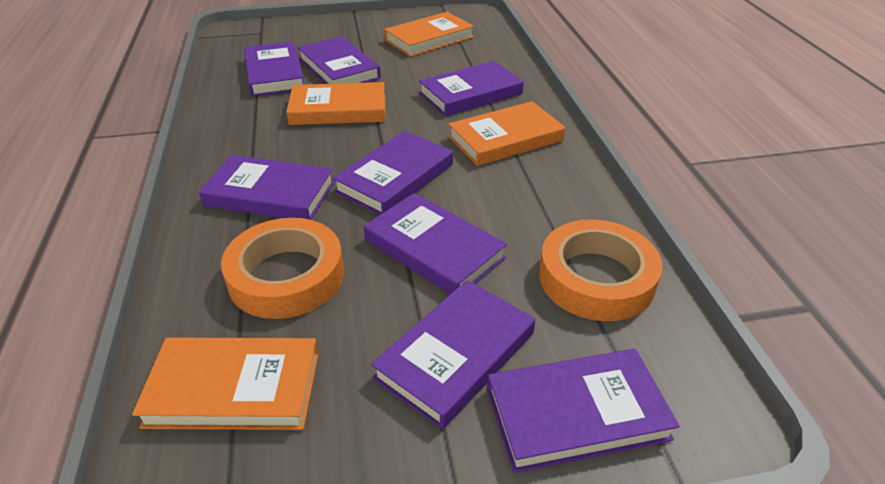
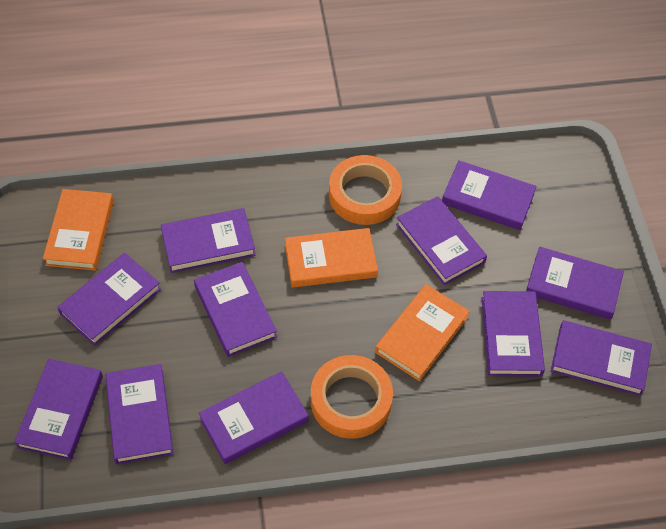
orange book: [132,338,319,430] [286,82,385,125] [384,12,474,57] [448,101,565,166] = 4 -> [43,189,114,271] [285,228,378,288] [375,284,470,381] = 3
purple book: [199,155,334,220] [244,41,304,97] [297,36,381,84] [332,131,453,215] [364,193,507,294] [371,280,535,429] [419,61,524,116] [487,349,680,473] = 8 -> [14,359,103,460] [57,253,161,346] [106,364,173,465] [161,208,255,273] [194,262,277,357] [199,371,309,464] [396,196,487,285] [442,161,537,230] [482,291,545,377] [526,247,624,320] [551,320,652,396] = 11

